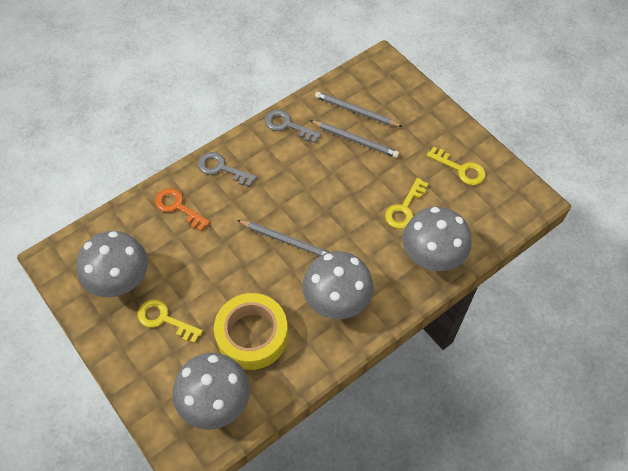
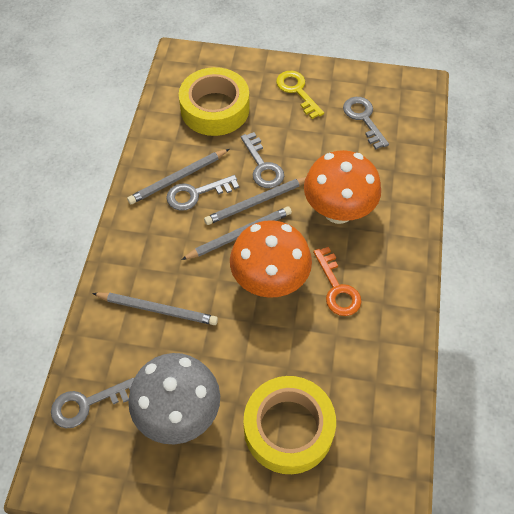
grey key: [198,152,257,187] [265,110,322,143] = 2 -> [51,378,134,429] [166,175,239,211] [241,132,284,188] [343,97,389,149] = 4
grey mushroom: [77,231,148,297] [173,353,250,430] [302,251,374,319] [402,207,471,271] = 4 -> [128,353,220,444] = 1
grey pencil: [237,220,329,256] [310,121,399,158] [315,92,403,127] = 3 -> [92,293,218,325] [127,149,229,204] [181,206,292,260] [204,177,306,225] = 4
orange mushroom: none = 0 -> [230,220,312,298] [304,150,381,224] = 2
yellow key: [138,299,203,343] [385,178,428,229] [426,147,486,185] = 3 -> [276,71,324,119] = 1
yellow tape: [214,293,288,370] = 1 -> [179,67,249,136] [244,376,336,474] = 2

